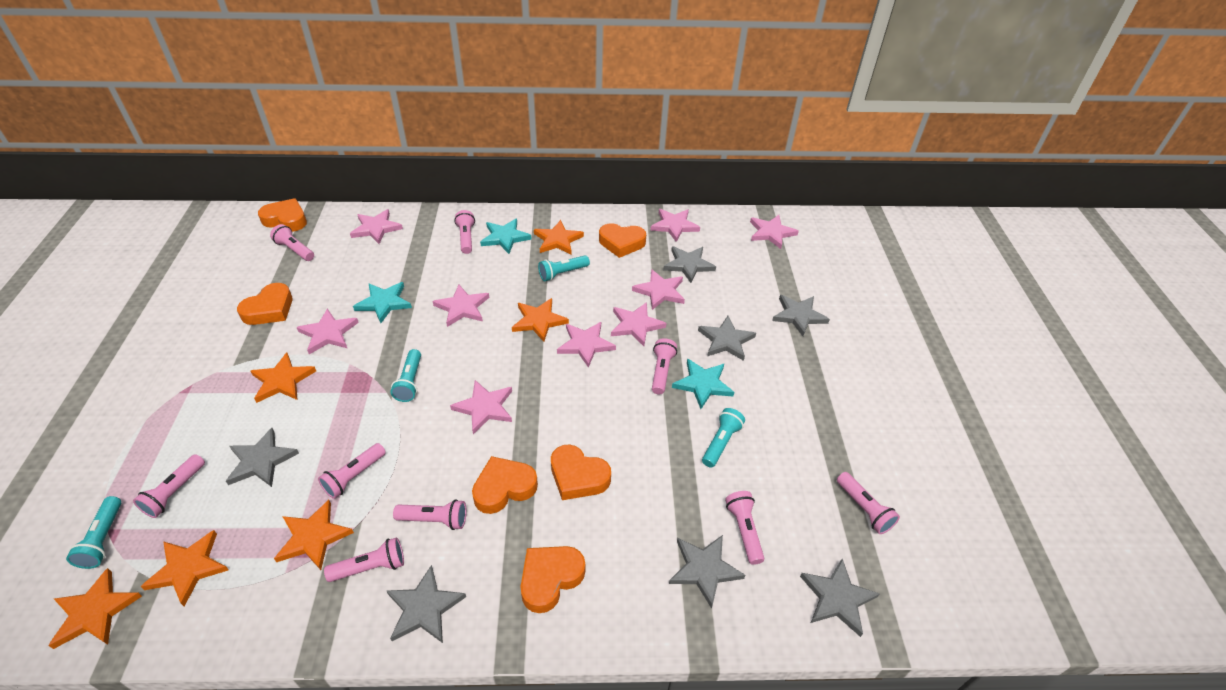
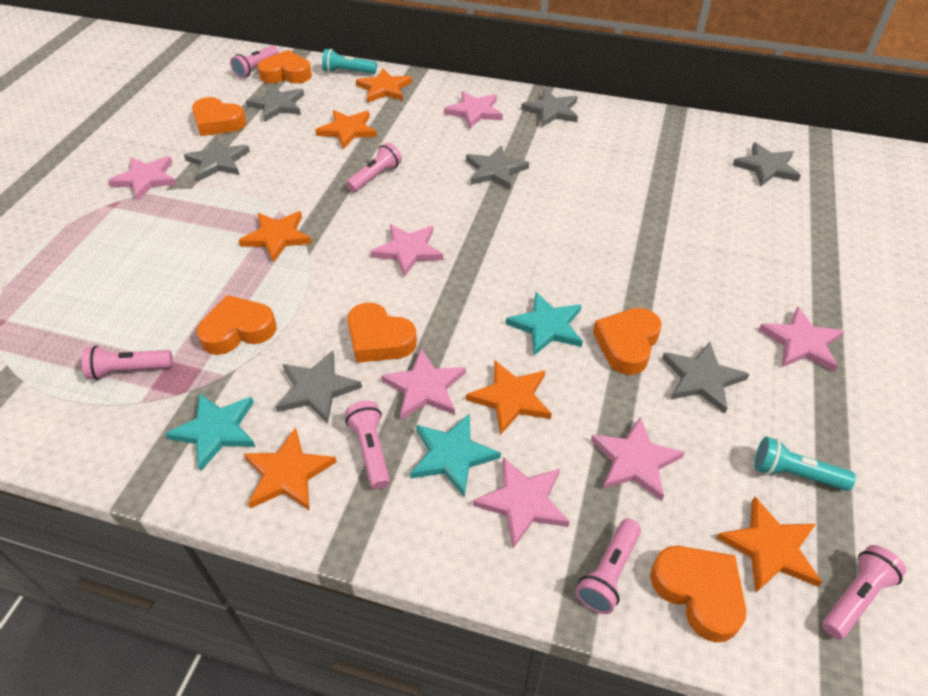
pink flashlight: [133,454,205,518] [270,224,314,261] [318,443,386,499] [324,537,404,582] [393,499,467,530] [454,210,475,254] [652,338,677,395] [725,491,764,565] [837,472,900,534] = 9 -> [81,346,173,380] [230,45,279,78] [345,401,390,489] [346,143,402,192] [575,518,641,614] [822,545,906,640] = 6
pink star: [296,308,359,354] [350,209,403,244] [433,285,489,327] [450,380,512,434] [557,322,616,368] [611,302,666,346] [632,269,685,310] [650,209,700,242] [750,215,799,249] = 9 -> [108,156,177,200] [370,224,443,277] [381,348,466,420] [444,91,503,129] [473,457,570,548] [591,417,685,501] [759,306,844,372] = 7
turquoise flashlight: [66,496,121,569] [390,349,421,402] [538,255,590,281] [702,408,745,468] = 4 -> [322,49,377,74] [754,437,856,491] = 2

